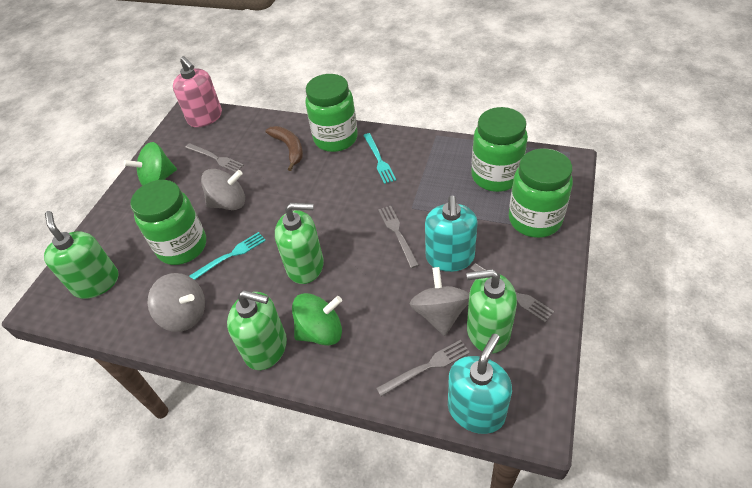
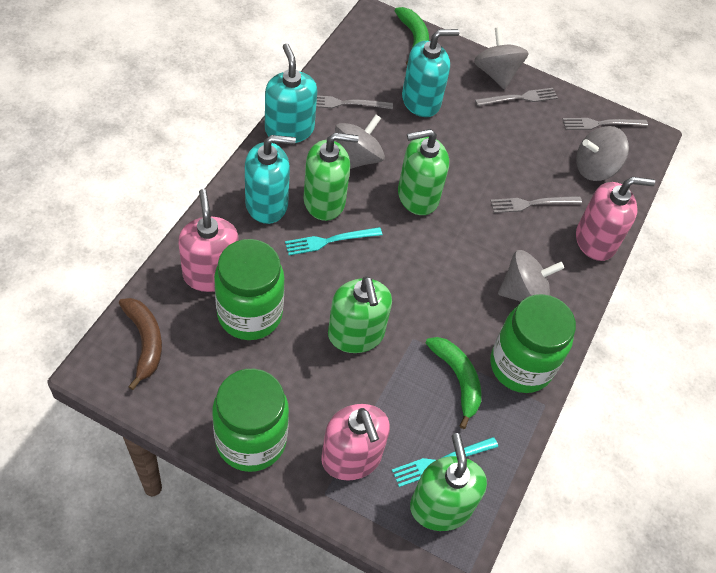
green banana: none = 0 -> [395,7,429,65] [426,337,481,429] = 2
green jar: [130,180,206,265] [305,74,358,152] [471,107,528,192] [509,148,573,238] = 4 -> [212,369,289,472] [214,239,284,340] [491,294,576,393] = 3
green spinning top: [124,142,177,186] [292,293,342,346] = 2 -> none = 0
grey spinning top: [147,273,205,332] [201,169,245,210] [410,267,469,336] = 3 -> [335,115,385,169] [474,27,529,90] [498,250,564,302] [576,126,629,181] = 4
pink soap dispenser: [173,56,222,127] = 1 -> [178,189,239,292] [321,404,390,481] [576,177,655,261] = 3
turquoise soap dispenser: [425,196,478,272] [448,334,512,434] = 2 -> [245,135,296,224] [265,43,317,143] [402,29,459,117] = 3

